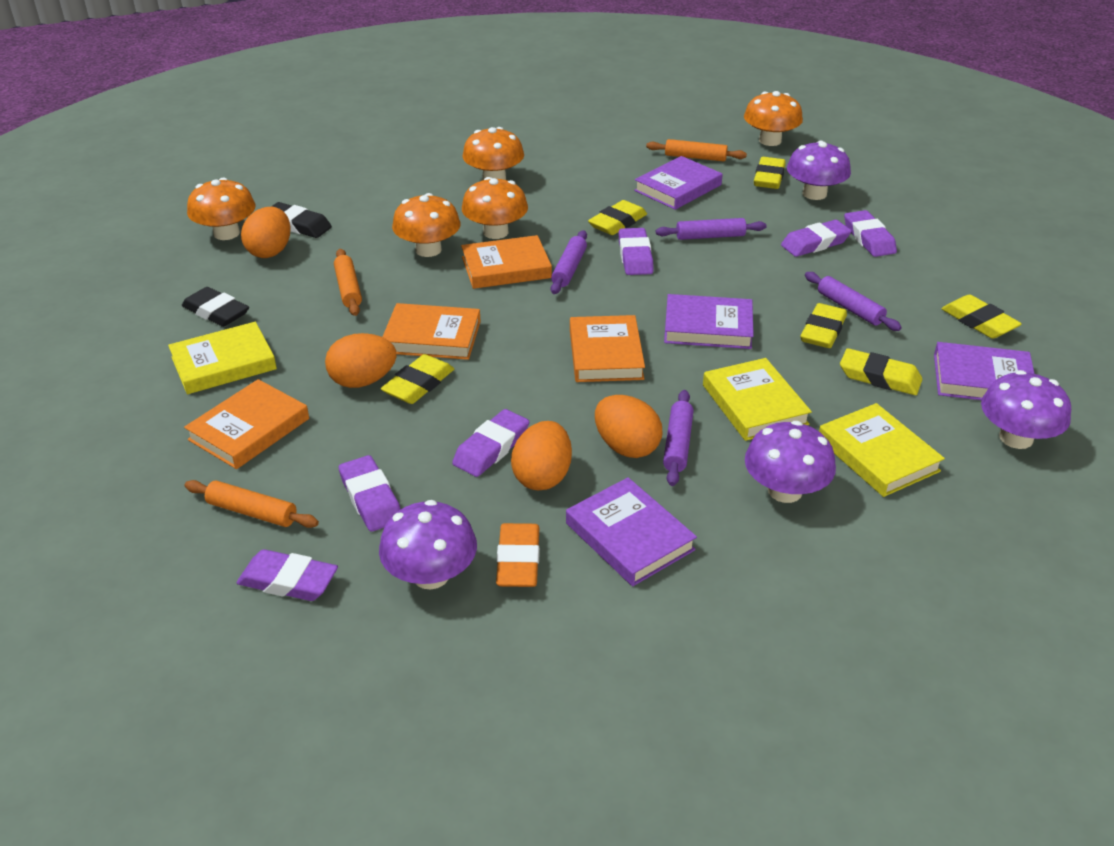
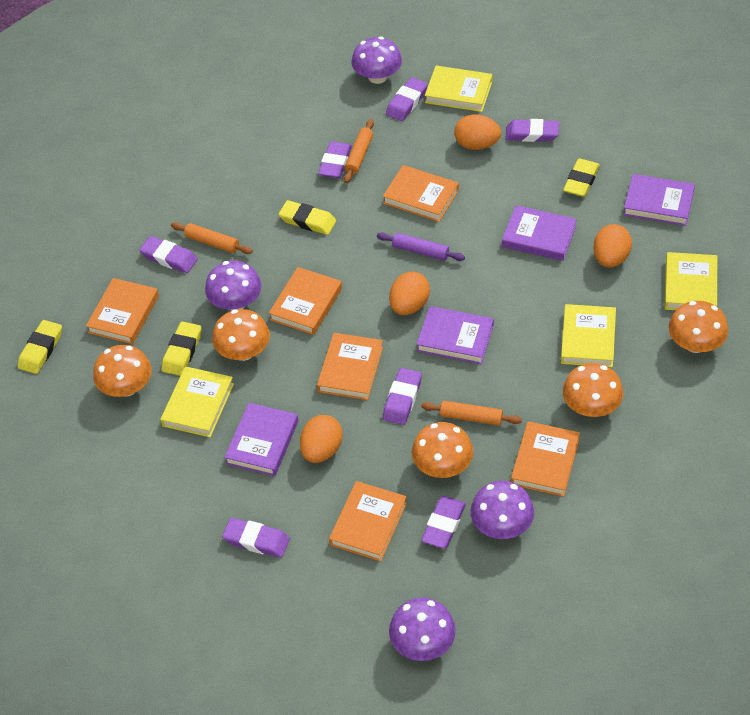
black eraser: [182,287,249,327] [271,202,332,238] = 2 -> none = 0
orange book: [184,379,309,469] [383,303,481,360] [461,235,552,289] [570,315,645,382] = 4 -> [86,278,159,344] [269,267,342,335] [317,333,383,400] [329,481,407,562] [383,165,459,222] [511,421,580,497] = 6
orange eraser: [496,523,540,587] = 1 -> none = 0
purple eraser: [237,549,338,601] [339,455,401,532] [452,409,529,477] [618,228,654,275] [781,220,852,257] [844,210,897,257] = 6 -> [140,236,198,273] [222,518,290,558] [318,142,352,178] [383,368,422,425] [386,77,428,121] [421,496,466,549] [505,119,559,142] = 7
purple rolling pin: [551,230,587,294] [656,218,767,240] [663,390,694,486] [805,272,902,331] = 4 -> [377,232,465,261] = 1
yellow book: [168,322,277,394] [703,358,812,441] [819,403,945,497] = 3 -> [160,366,234,437] [425,66,492,112] [561,304,616,367] [665,252,717,310] = 4
yellow eraser: [381,354,454,404] [588,200,647,235] [754,157,786,189] [800,303,847,348] [840,348,922,395] [941,294,1022,339] = 6 -> [18,320,62,374] [162,321,201,376] [279,200,336,235] [563,159,600,197] = 4

